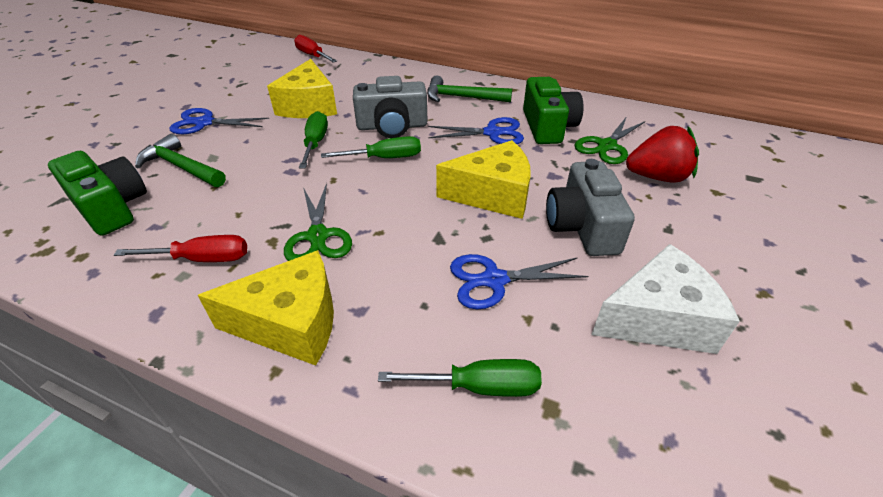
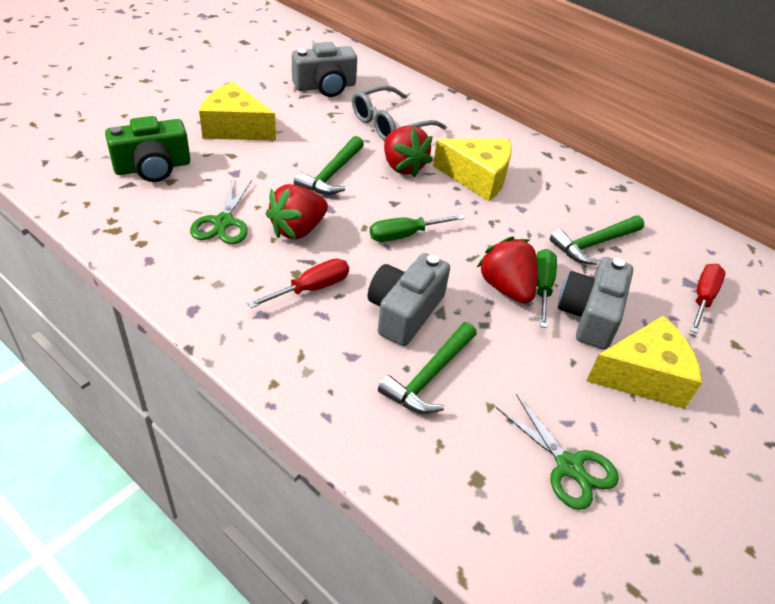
blue scissors: [170,108,269,134] [428,117,524,144] [450,254,588,309] = 3 -> none = 0
green camera: [48,151,147,236] [523,77,584,144] = 2 -> [105,116,190,182] = 1
green hammer: [135,134,226,187] [427,75,512,102] = 2 -> [294,136,364,195] [378,322,477,414] [550,216,644,265] = 3
green screwdriver: [299,111,328,168] [321,136,421,158] [378,359,542,397] = 3 -> [370,214,465,242] [536,249,557,328] = 2
grey camera: [353,76,427,138] [546,159,635,256] = 2 -> [292,42,357,97] [368,253,450,346] [558,257,633,350] = 3
grey glasses: none = 0 -> [352,85,447,141] = 1
red strawberry: [626,126,699,183] = 1 -> [266,184,328,239] [384,126,433,177] [477,237,537,304] = 3
white cheese: [591,244,740,354] = 1 -> none = 0

